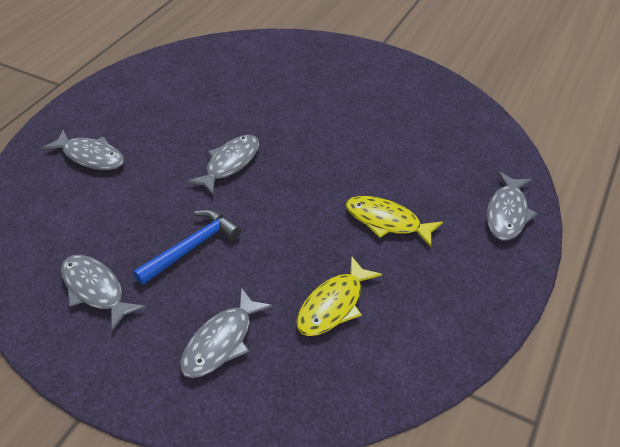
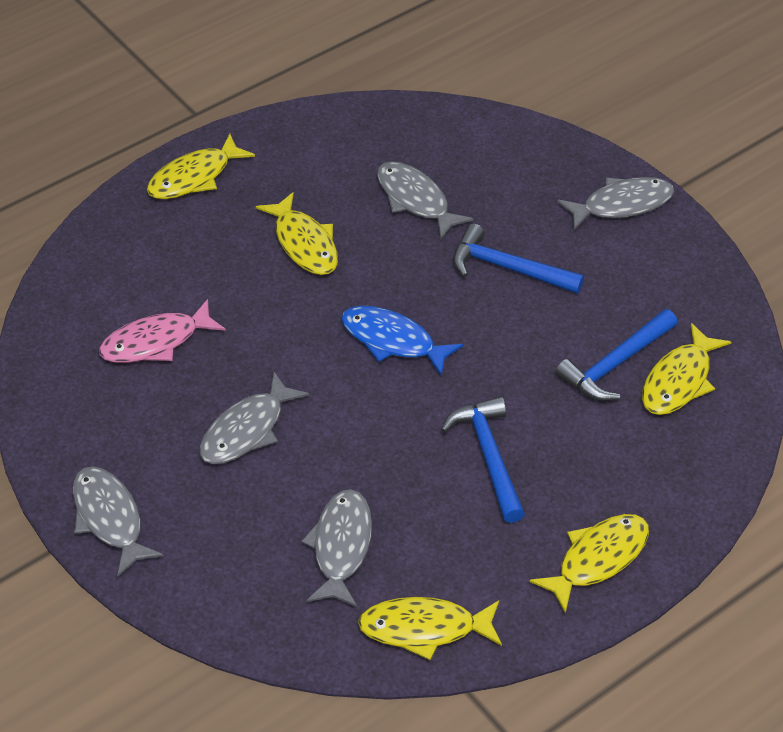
blue fish: none = 0 -> [341,306,463,377] = 1
blue hammer: [133,209,241,285] = 1 -> [441,396,525,523] [453,224,584,294] [555,309,677,401] = 3
pink fish: none = 0 -> [99,299,226,363] = 1
yellow fish: [296,256,382,336] [346,196,443,247] = 2 -> [147,134,255,199] [256,192,338,275] [358,597,502,660] [529,514,649,614] [642,323,731,415] = 5

